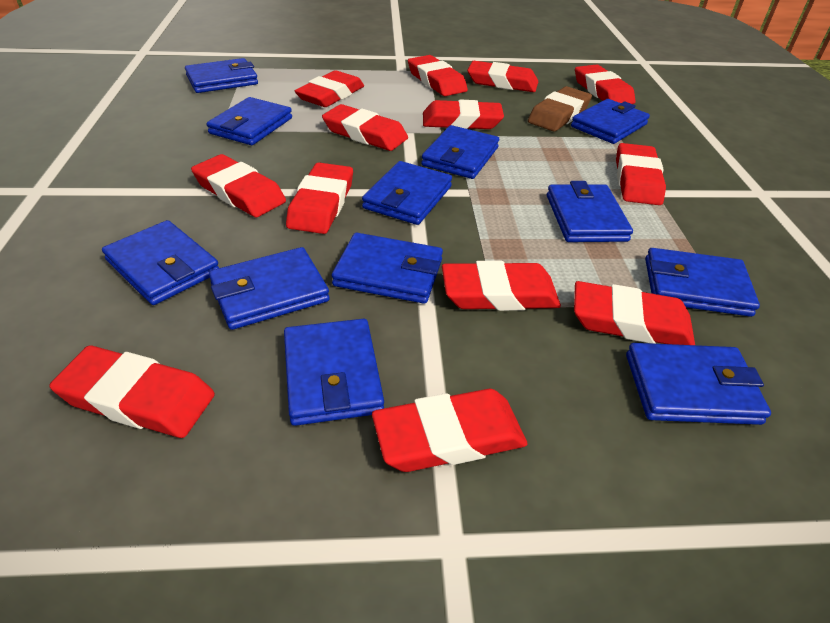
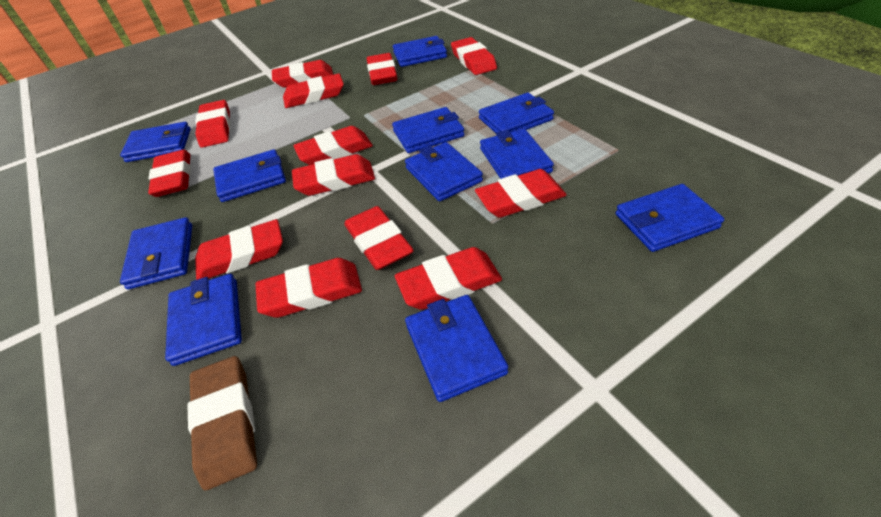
blue wallet: [102,220,219,305] [185,58,258,93] [207,97,292,145] [209,247,330,330] [284,319,384,426] [332,233,443,304] [362,161,452,225] [421,125,499,179] [547,181,633,242] [571,99,650,144] [626,343,771,425] [645,248,760,317] = 12 -> [120,122,191,162] [120,217,192,290] [165,274,242,366] [213,149,286,202] [392,107,465,153] [393,36,447,67] [405,142,483,201] [405,295,508,402] [479,93,554,133] [480,129,554,179] [616,184,724,252] = 11

